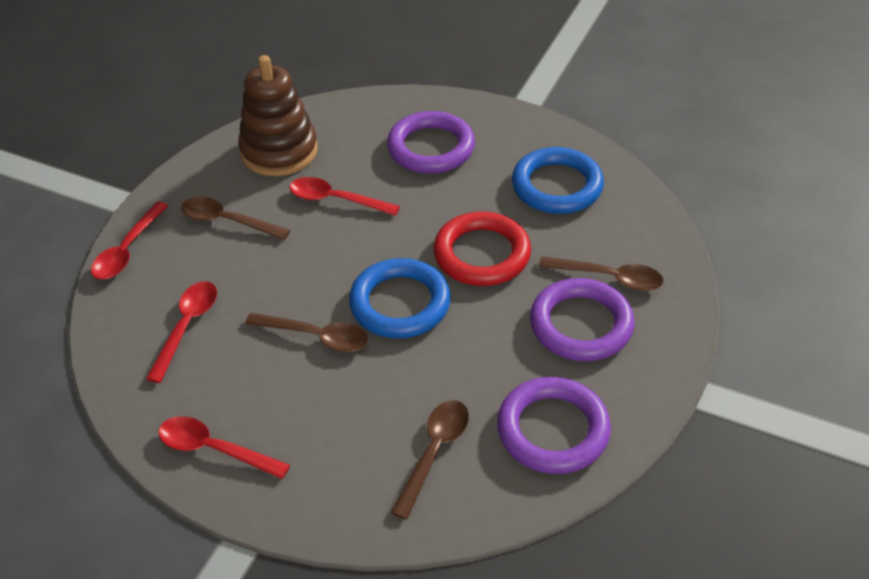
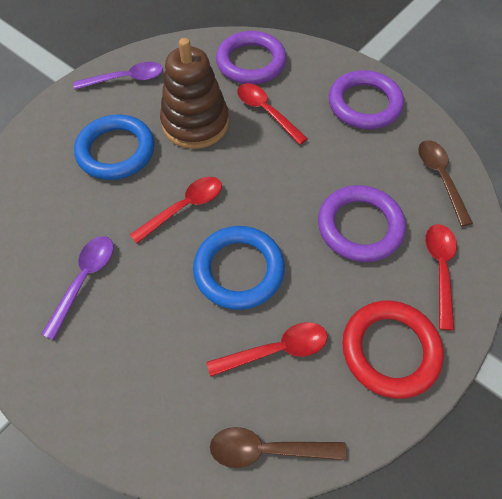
brown spoon: [181,197,290,240] [245,313,368,352] [390,400,469,520] [538,256,663,291] = 4 -> [210,427,346,468] [418,140,473,226] = 2
purple spoon: none = 0 -> [41,236,114,340] [73,62,163,90] = 2

